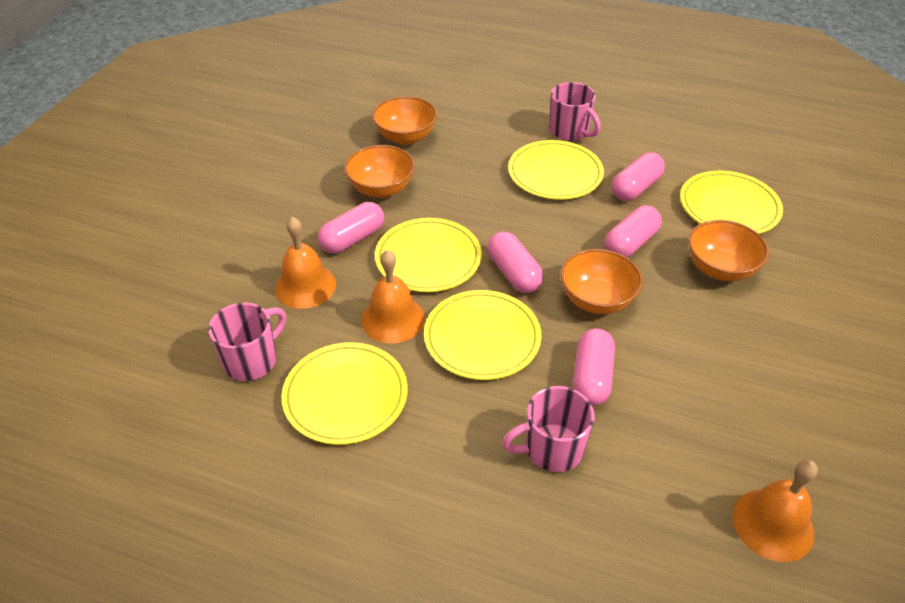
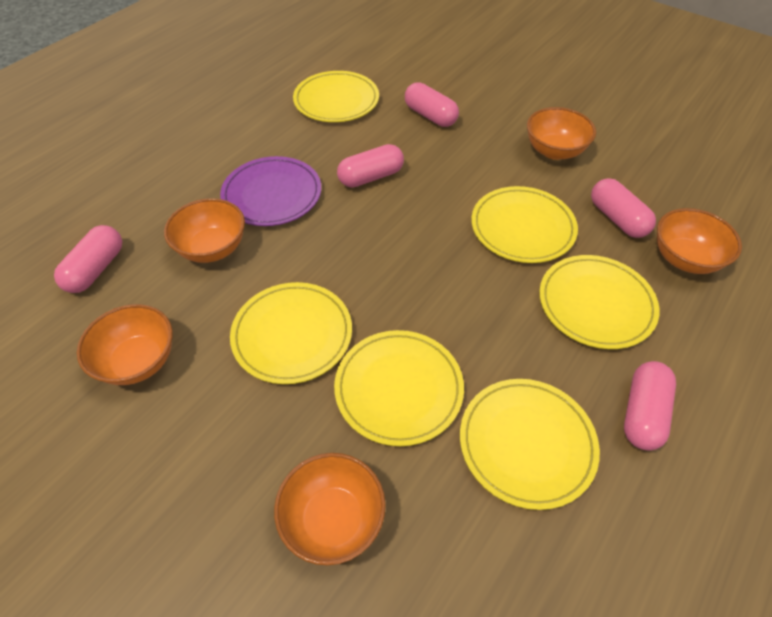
orange bell: [275,217,336,309] [361,250,425,343] [733,460,818,562] = 3 -> none = 0
orange bowl: [344,145,415,198] [372,96,437,145] [560,249,643,314] [688,220,769,281] = 4 -> [77,304,173,385] [164,198,245,263] [274,453,386,566] [527,107,596,160] [657,208,742,274] = 5
pink mug: [208,303,286,381] [502,386,595,472] [549,82,601,141] = 3 -> none = 0
purple plate: none = 0 -> [220,156,321,226] = 1
yellow plate: [282,342,408,445] [375,218,482,292] [424,290,542,380] [508,140,604,200] [680,171,783,234] = 5 -> [230,282,352,384] [293,71,379,122] [334,330,464,446] [460,379,600,510] [471,186,578,263] [539,255,659,349] = 6

